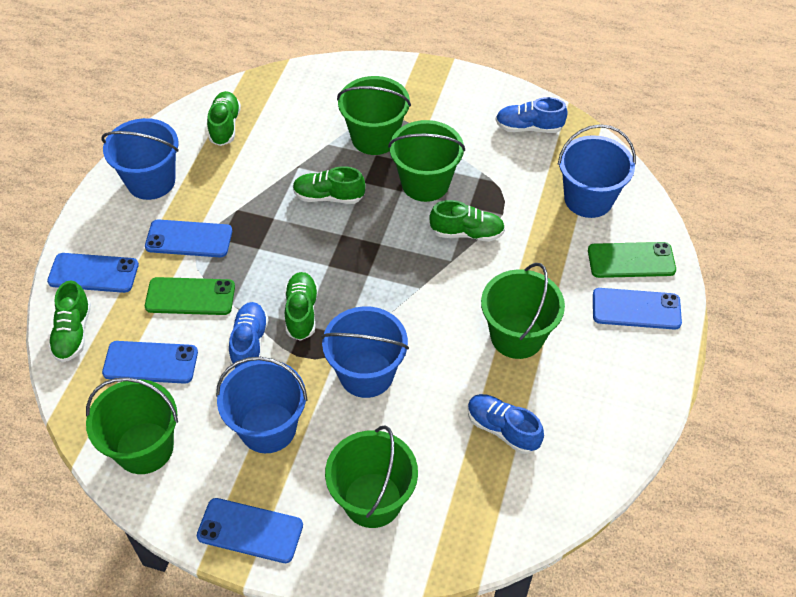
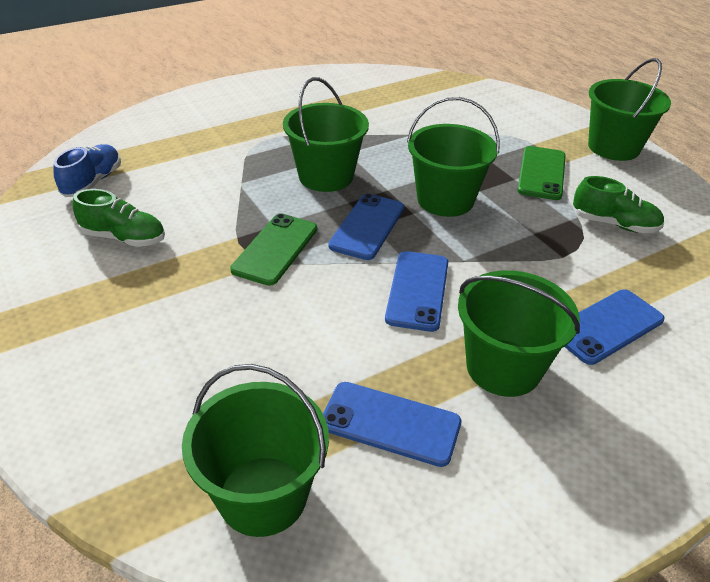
blue bucket: [101,118,179,200] [216,357,308,453] [321,306,409,398] [558,124,636,218] = 4 -> none = 0
blue phone: [47,253,139,293] [102,341,198,384] [145,219,232,257] [197,498,303,563] [593,288,682,330] = 5 -> [323,382,461,467] [328,193,404,260] [385,251,448,332] [565,289,665,365] = 4
blue shoe: [229,302,269,369] [468,394,544,454] [496,97,568,133] = 3 -> [53,144,121,197] = 1
green shoe: [48,280,91,362] [207,91,241,146] [285,272,318,341] [293,166,365,204] [429,200,505,242] = 5 -> [72,189,165,247] [573,176,664,233] = 2

